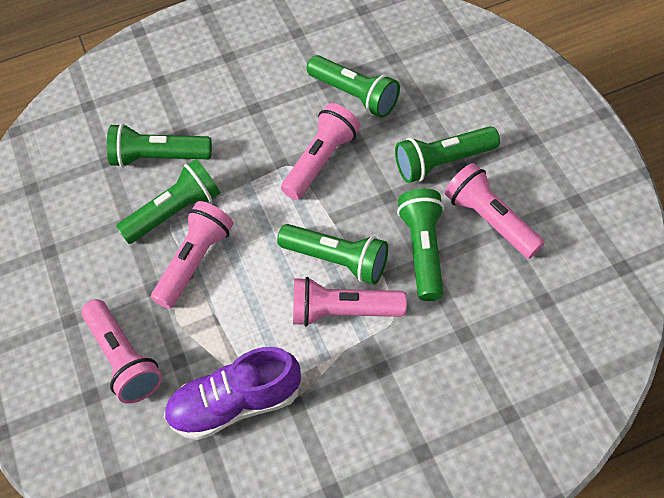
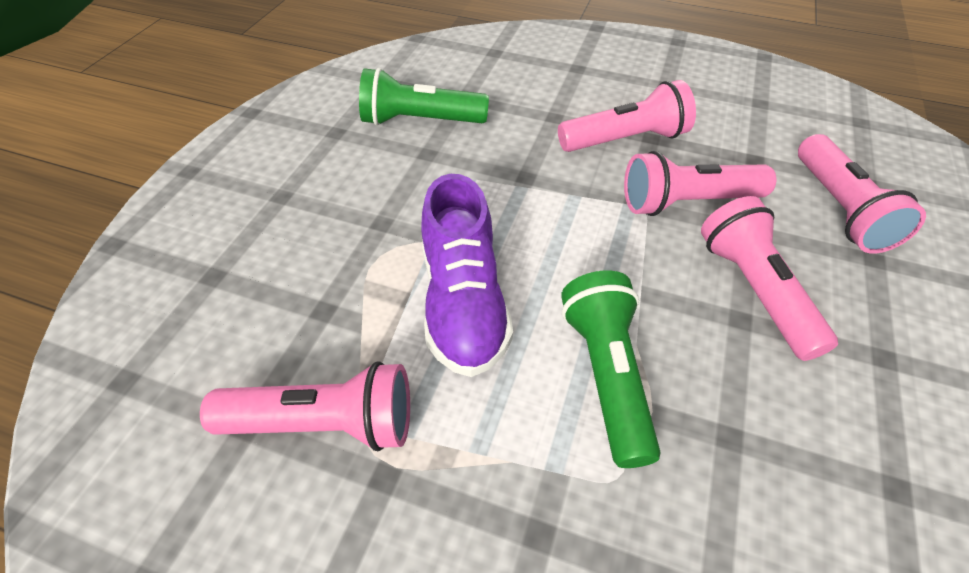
green flashlight: [107,123,212,167] [116,159,220,244] [277,224,388,284] [307,55,400,118] [395,126,500,183] [397,188,444,301] = 6 -> [359,68,489,126] [561,270,661,468] = 2

